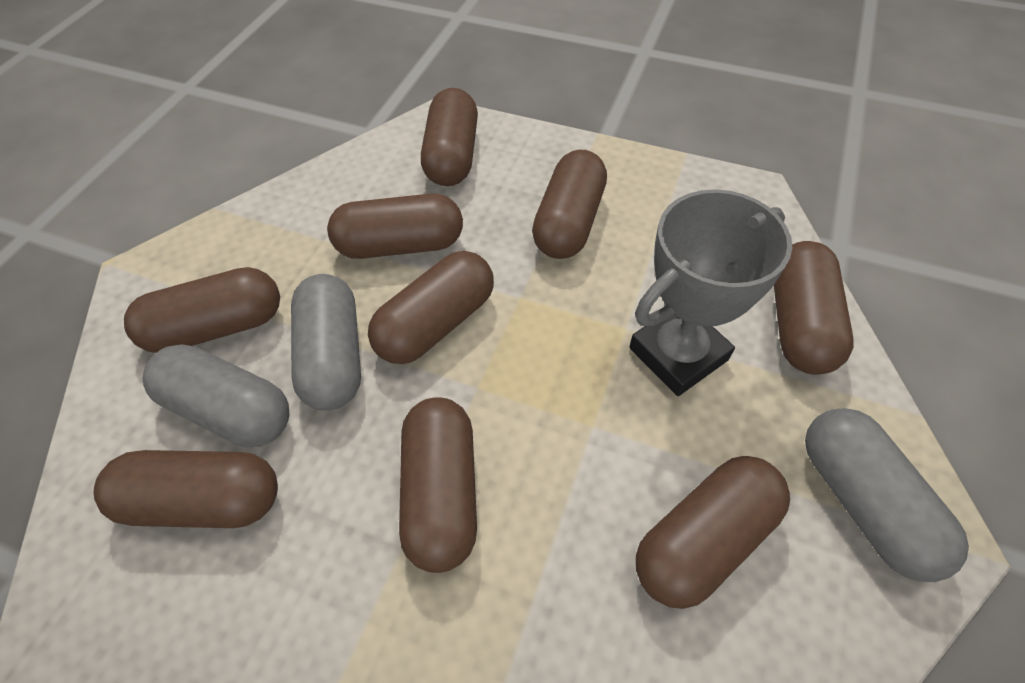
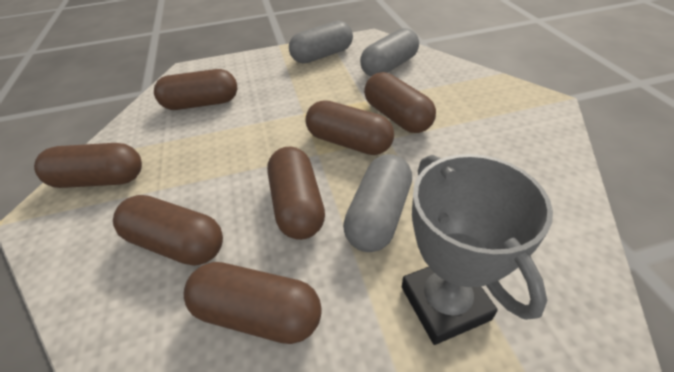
brown capsule: [93,450,278,528] [124,267,280,353] [327,194,463,259] [368,251,494,364] [399,398,477,573] [421,88,478,186] [532,150,607,259] [636,456,790,609] [774,241,854,375] = 9 -> [34,143,142,188] [113,195,223,266] [154,69,237,110] [184,262,322,344] [267,146,325,240] [305,100,394,155] [364,72,436,133] = 7

